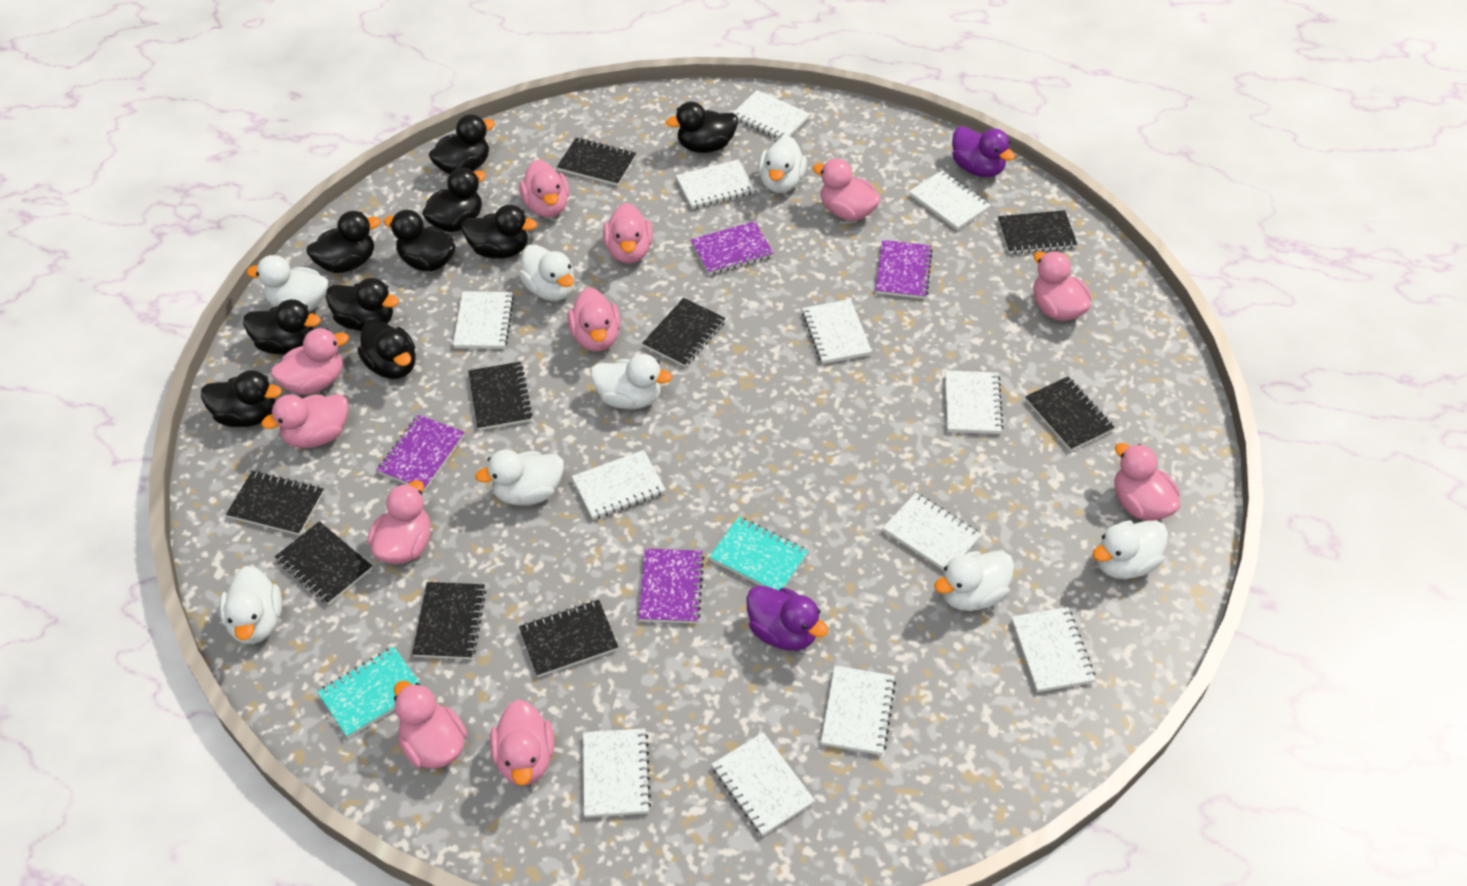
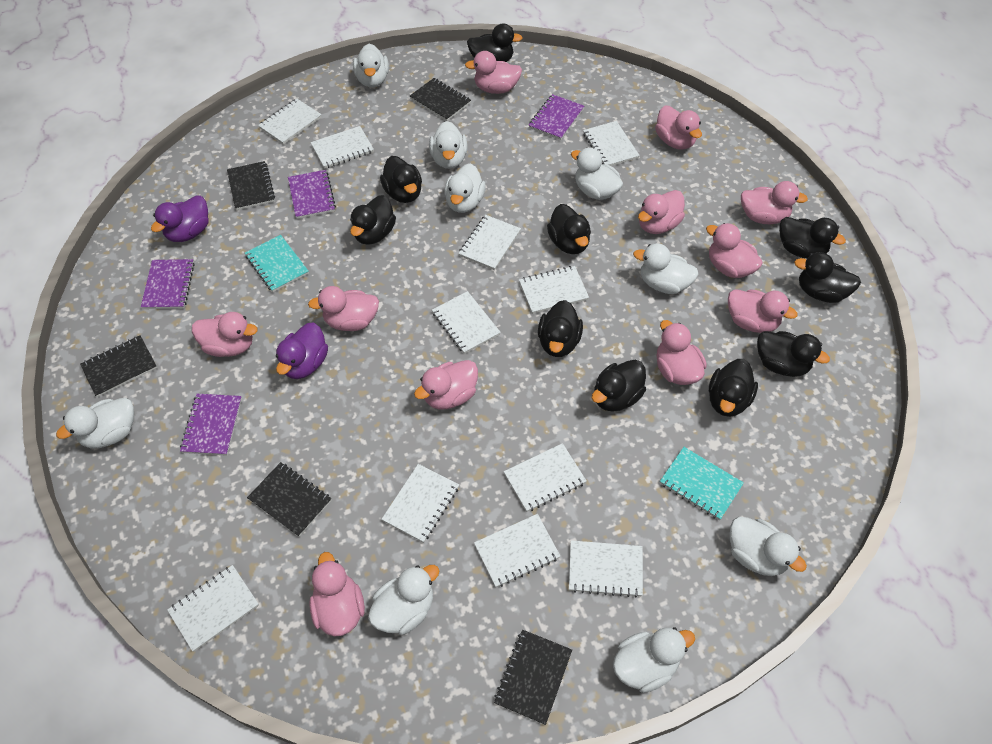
black notebook: [226,471,324,535] [275,521,373,605] [412,582,486,659] [468,362,533,430] [519,600,618,677] [557,138,636,186] [643,298,726,367] [998,210,1077,254] [1025,377,1115,451] = 9 -> [80,335,157,397] [227,161,275,210] [247,462,332,537] [410,78,471,121] [494,630,572,725] = 5
white duck: [219,566,282,644] [247,255,328,311] [475,450,564,505] [519,244,575,301] [590,354,672,409] [758,136,807,193] [934,551,1014,611] [1093,520,1168,579] = 8 -> [56,398,134,448] [353,44,389,87] [368,565,439,635] [429,121,468,169] [444,163,486,213] [571,148,623,200] [613,628,695,693] [633,243,699,294] [730,517,807,576] = 9
white notebook: [453,291,514,349] [571,450,666,520] [583,728,651,817] [676,160,755,209] [711,732,815,836] [733,90,810,139] [802,299,872,364] [821,666,896,755] [883,493,982,571] [909,170,991,230] [945,370,1004,434] [1011,607,1096,692] = 12 -> [167,565,259,652] [258,99,321,145] [311,126,374,169] [381,464,459,543] [432,291,501,354] [459,215,521,270] [474,514,560,587] [504,443,586,512] [519,266,589,314] [569,540,643,598] [583,121,640,166] = 11

